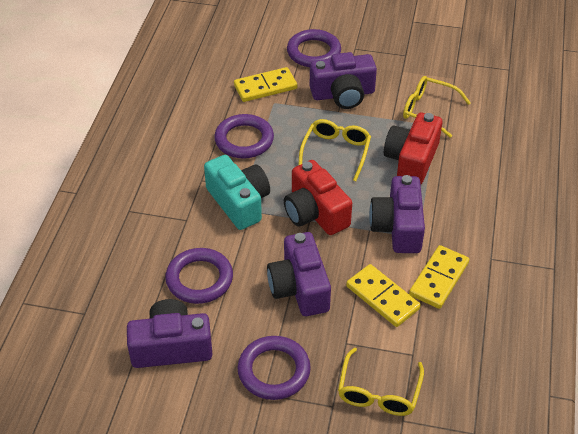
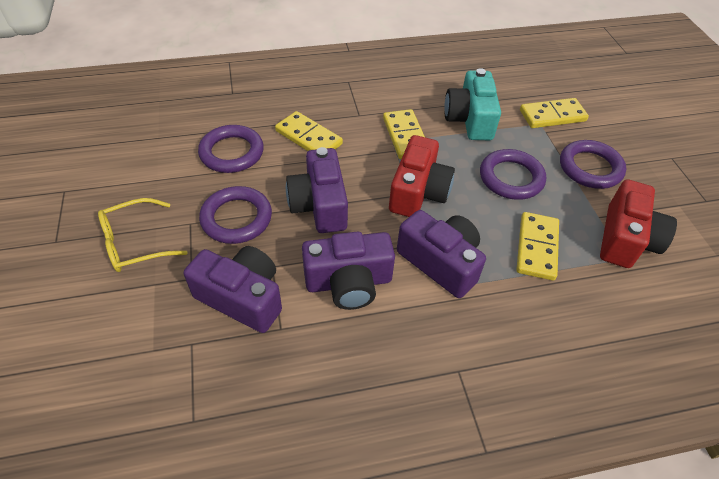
yellow domino: [234,67,297,102] [346,264,421,327] [409,245,469,309] = 3 -> [275,111,343,151] [383,109,425,159] [516,212,559,281] [520,98,589,128] = 4
yellow glasses: [299,119,371,181] [338,348,424,416] [403,76,471,138] = 3 -> [98,198,188,272] = 1

